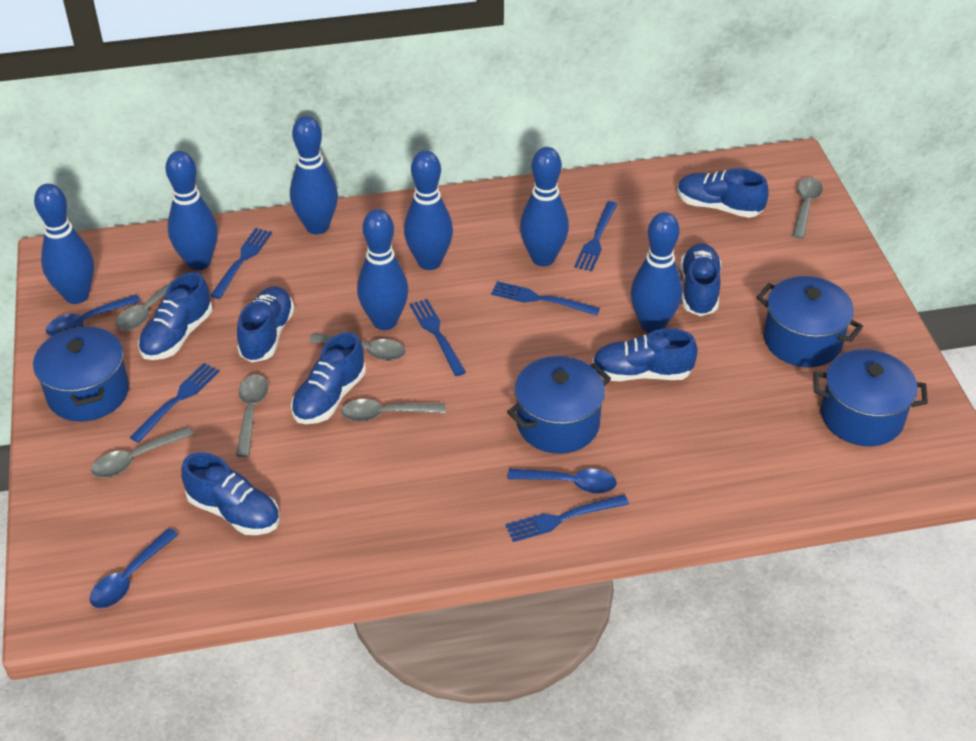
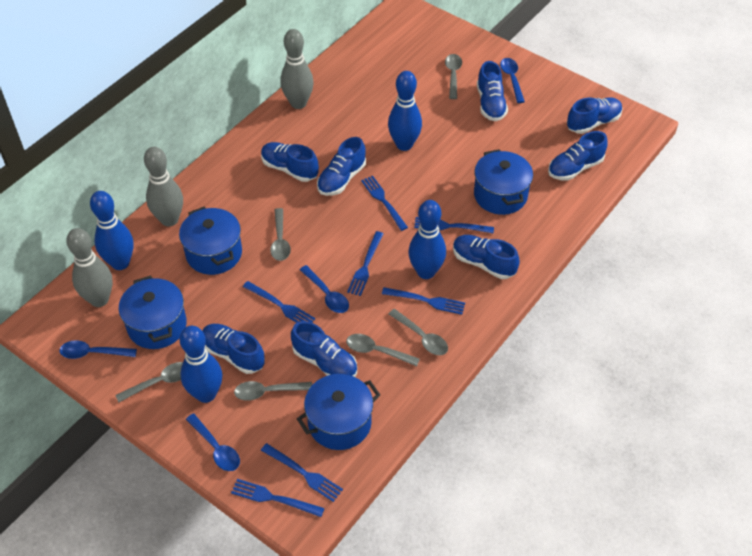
blue bowling pin: [34,183,94,304] [165,151,218,270] [290,116,338,234] [357,209,409,330] [404,150,453,270] [520,147,569,266] [631,212,682,333] = 7 -> [90,191,134,270] [180,326,222,403] [388,71,422,151] [408,200,446,279] = 4
blue fork: [130,363,219,443] [210,228,272,299] [410,299,466,376] [491,281,600,316] [506,495,629,542] [574,201,618,272] = 6 -> [231,479,324,517] [243,281,315,323] [261,443,343,502] [347,231,383,296] [361,176,408,231] [382,287,465,315] [414,217,494,233] = 7
blue shoe: [138,272,212,360] [181,452,280,535] [237,286,295,362] [291,332,366,424] [592,328,698,381] [677,168,768,218] [680,243,721,316] = 7 -> [202,324,265,374] [261,142,319,182] [291,321,357,377] [317,137,366,196] [453,235,520,279] [477,61,508,121] [548,131,608,181] [567,98,623,134] = 8
blue spoon: [46,294,141,336] [90,528,179,608] [508,469,617,494] = 3 -> [60,340,137,359] [186,414,240,471] [300,265,349,313] [500,58,525,103] = 4
grey bowling pin: none = 0 -> [66,228,113,307] [144,147,183,227] [280,29,314,109] = 3

